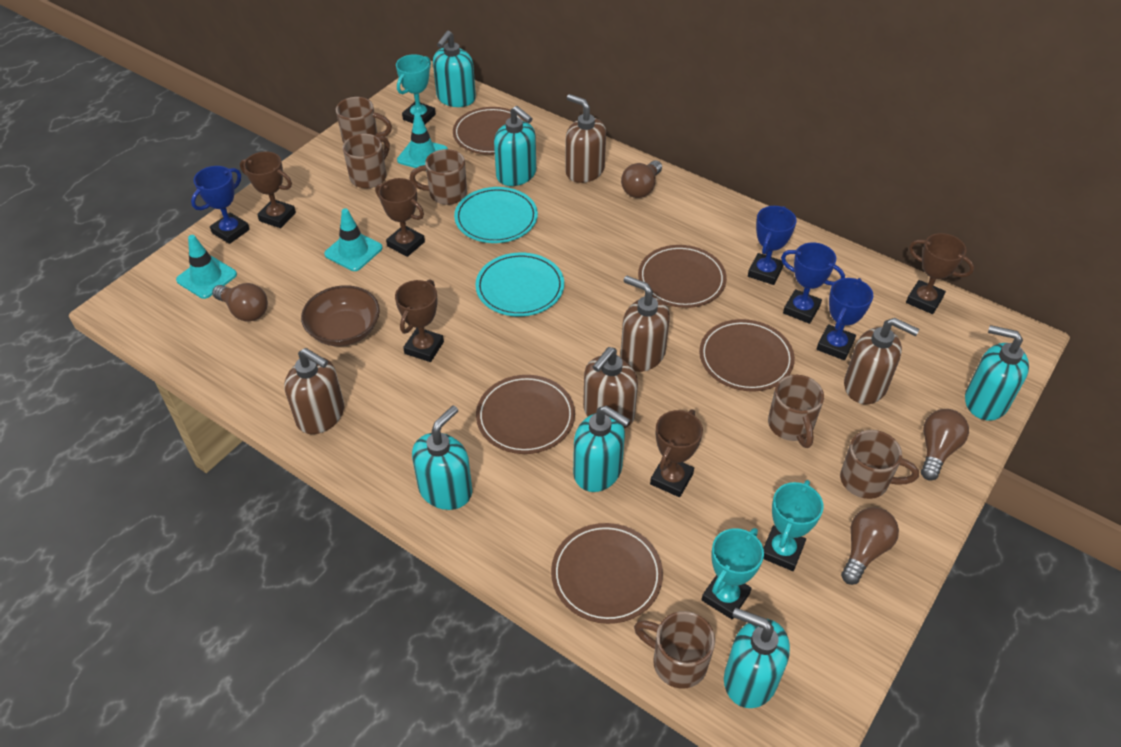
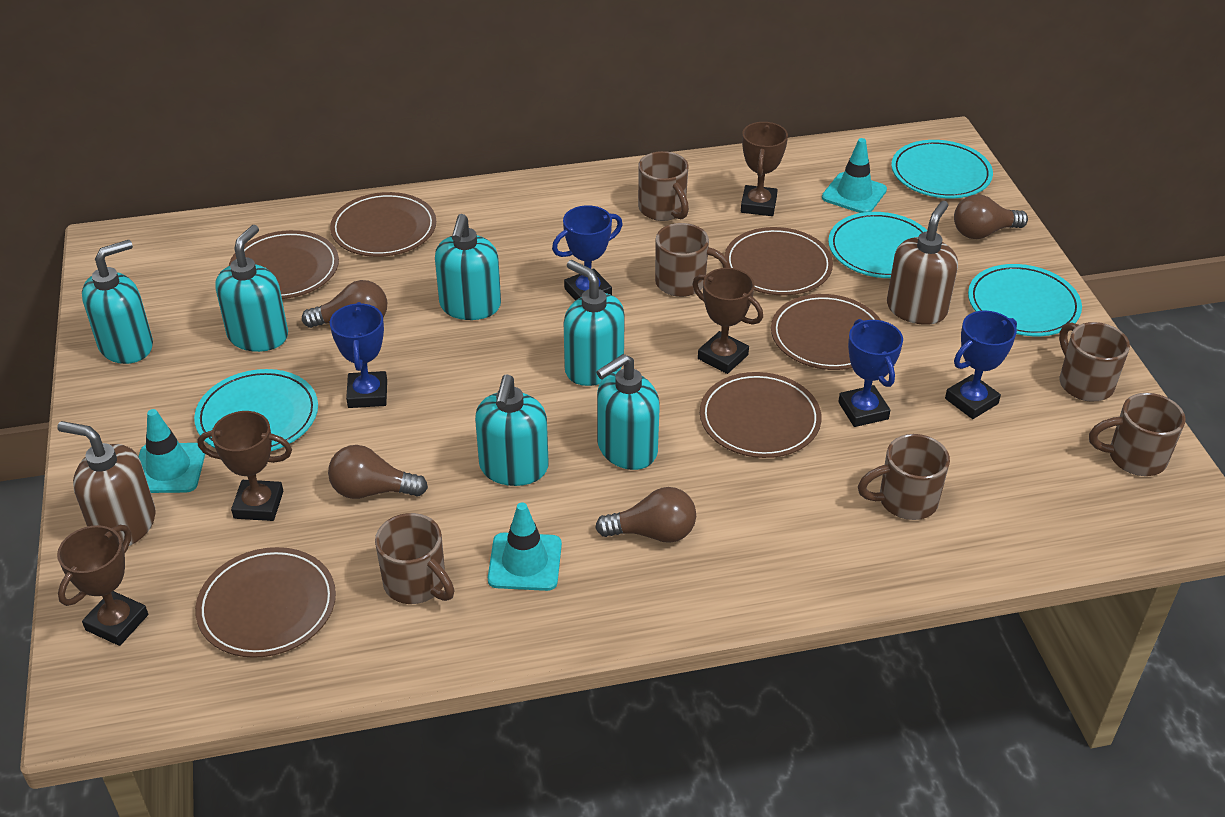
brown bowl: [301,285,380,346] = 1 -> none = 0
brown plate: [453,107,528,155] [476,375,575,454] [551,523,663,624] [638,245,727,308] [699,319,795,391] = 5 -> [195,547,336,658] [229,230,339,299] [330,192,436,257] [700,372,822,458] [725,227,833,295] [771,294,881,370] = 6
brown soap dispenser: [284,348,344,434] [565,94,606,183] [583,347,638,428] [621,276,670,372] [844,318,919,404] = 5 -> [57,421,156,546] [887,201,958,325] = 2
brown trophy: [240,151,296,228] [375,178,425,257] [395,279,444,362] [650,409,703,497] [906,233,974,314] = 5 -> [57,525,148,646] [198,411,292,521] [692,268,763,374] [741,122,788,216] = 4
turquoise plate: [454,187,538,243] [475,253,564,317] = 2 -> [194,369,318,451] [828,212,927,278] [891,140,993,198] [968,264,1082,336] = 4
turquoise trophy: [396,54,436,124] [701,528,764,619] [763,480,824,571] = 3 -> none = 0

